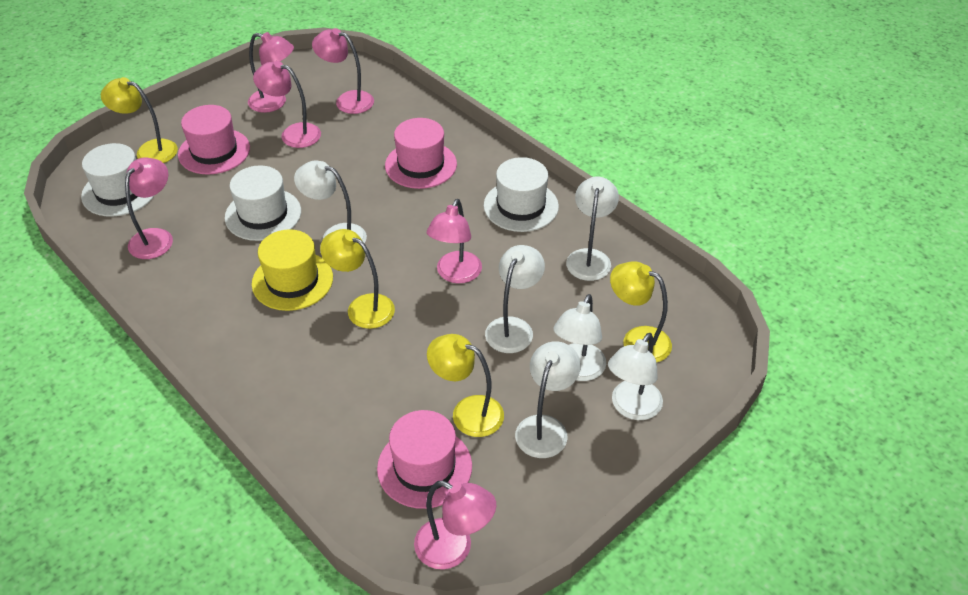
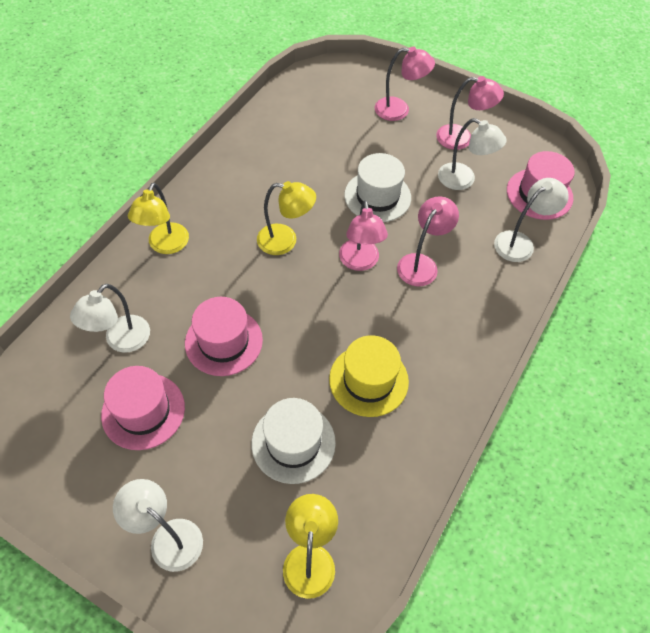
pink lamp: [125,157,173,259] [248,32,294,113] [253,61,321,148] [312,28,374,114] [414,481,496,569] [427,199,482,283] = 6 -> [339,200,388,271] [375,47,435,121] [397,196,459,286] [436,76,504,150] = 4
white hat: [81,143,155,217] [225,165,301,241] [484,157,559,232] = 3 -> [251,398,336,484] [344,153,411,222] = 2
white lamp: [294,160,367,243] [485,245,545,353] [515,341,581,458] [553,294,606,381] [566,176,619,281] [608,333,663,420] = 6 -> [70,284,150,353] [113,479,203,572] [438,118,507,190] [494,178,569,262] = 4
yellow lamp: [101,77,178,163] [320,229,395,329] [427,334,504,437] [610,261,672,363] = 4 -> [128,183,189,254] [257,181,316,255] [283,494,338,599] = 3

